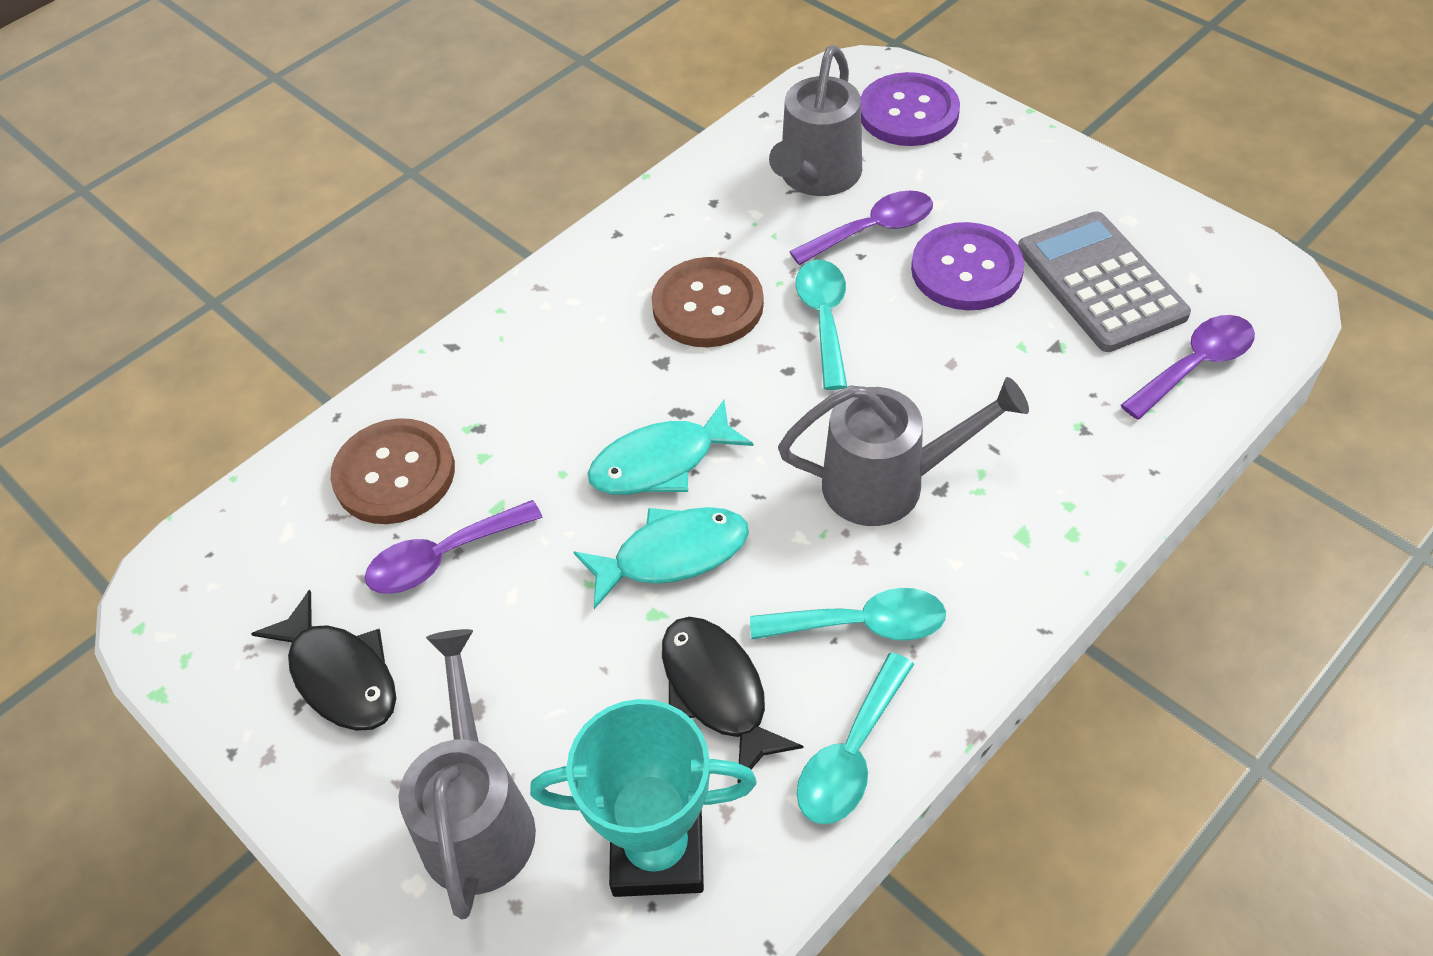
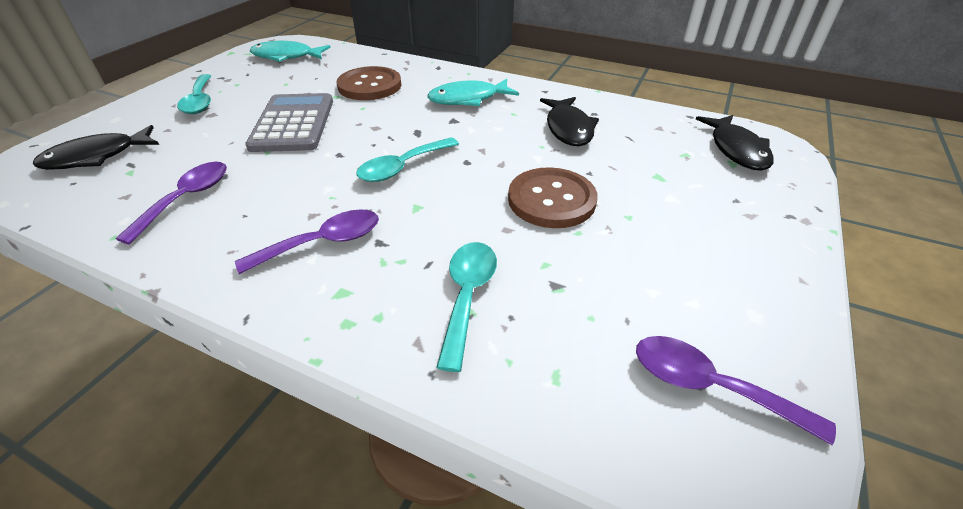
black fish: [251,590,396,731] [662,617,804,784] = 2 -> [33,125,159,170] [540,97,599,146] [696,115,774,171] = 3
grey watering can: [399,629,536,919] [769,45,862,196] [778,377,1029,526] = 3 -> none = 0
purple button: [860,72,960,146] [911,222,1025,310] = 2 -> none = 0
turquoise trophy: [530,699,757,897] = 1 -> none = 0

